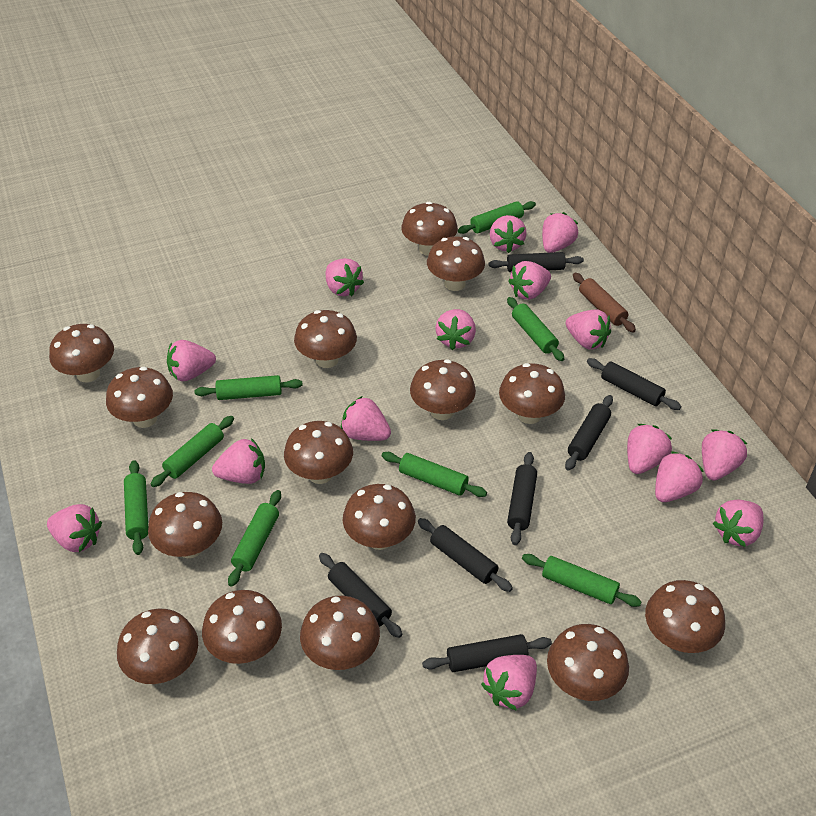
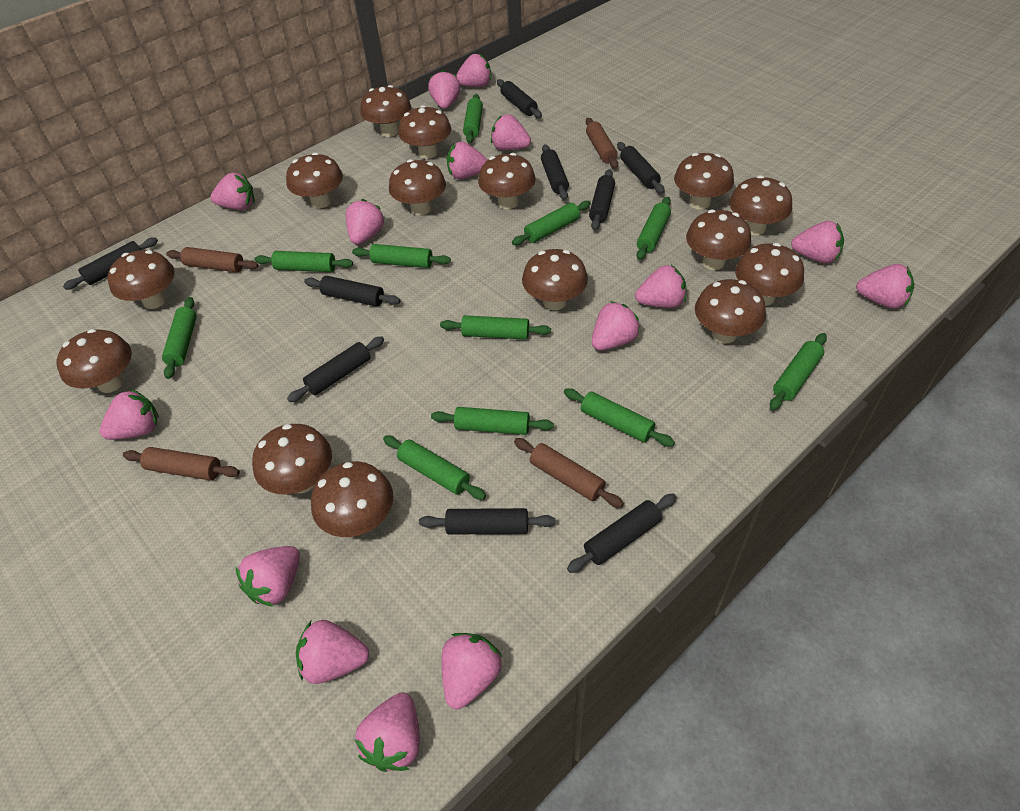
black rolling pin: [319,553,402,638] [418,518,513,592] [422,634,552,672] [489,252,584,272] [507,452,537,545] [565,395,613,471] [587,358,681,410] = 7 -> [63,237,158,290] [287,336,384,402] [304,276,400,307] [419,508,555,535] [497,79,542,118] [541,144,569,200] [567,493,677,573] [589,169,615,231] [617,142,665,194] = 9
brown rolling pin: [573,273,636,333] = 1 -> [123,447,240,481] [166,247,259,272] [514,438,624,508] [586,118,618,169] = 4
green rolling pin: [124,460,148,555] [151,416,234,487] [194,375,303,400] [228,490,281,587] [382,452,487,497] [458,201,536,234] [507,297,564,361] [522,554,642,607] = 8 -> [162,297,197,379] [254,251,353,272] [352,244,451,268] [383,436,486,500] [431,407,554,435] [440,315,551,340] [463,94,483,143] [512,201,591,245] [564,388,675,447] [637,197,671,260] [770,333,827,410] = 11

